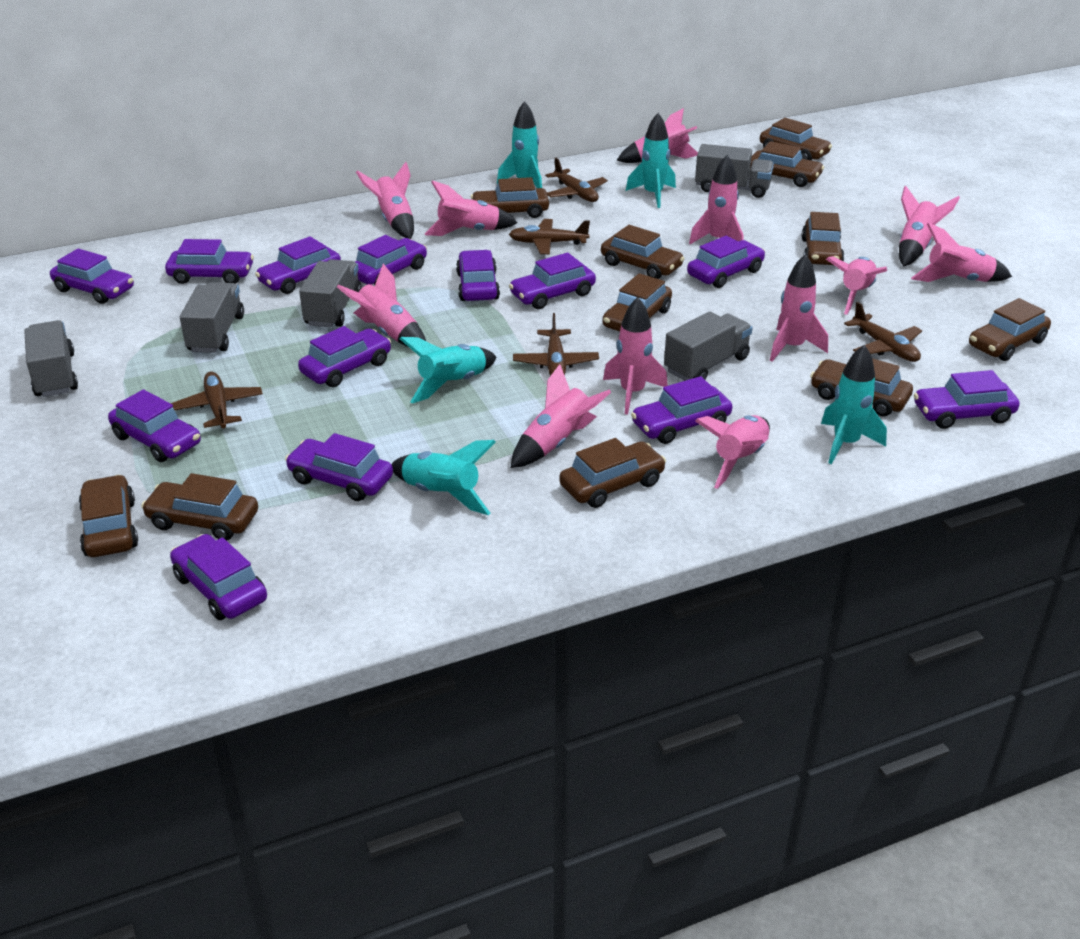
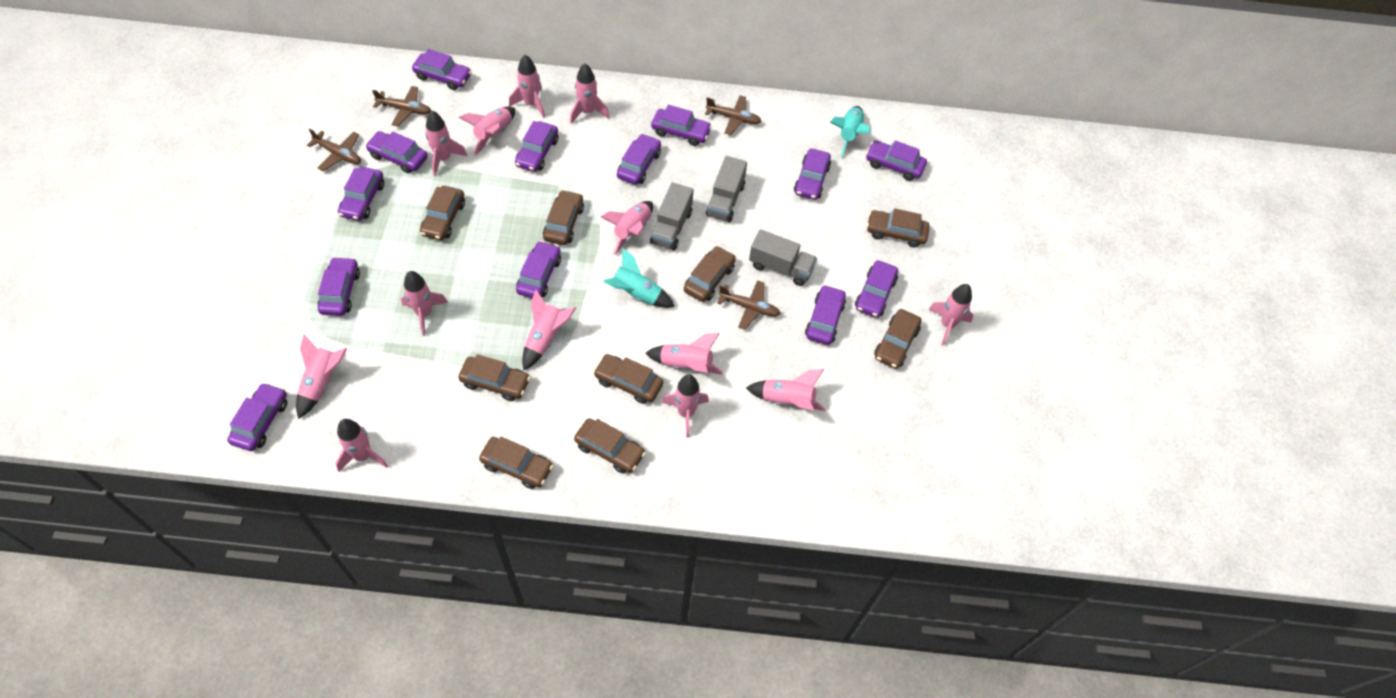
brown car: [79,475,138,557] [141,473,258,541] [471,177,549,218] [559,438,666,508] [601,225,685,279] [603,273,672,331] [750,141,824,187] [760,118,832,160] [801,212,844,265] [810,358,913,417] [969,298,1051,361] = 11 -> [420,186,465,240] [458,354,530,401] [479,437,553,489] [543,190,584,245] [574,418,646,474] [593,354,663,404] [684,246,736,302] [867,208,930,248] [874,309,921,369] = 9
brown plane: [171,371,263,428] [509,219,590,254] [513,313,599,376] [545,158,608,202] [844,302,922,362] = 5 -> [307,129,361,171] [372,86,431,127] [705,95,762,135] [717,280,781,330] = 4
grey truck: [24,320,78,397] [180,282,244,353] [299,259,362,327] [664,311,752,381] [695,144,774,198] = 5 -> [650,182,694,251] [706,156,747,222] [749,229,817,286] = 3
pink rocket: [337,264,426,347] [356,162,414,239] [425,180,518,236] [511,364,611,468] [603,297,668,414] [616,108,698,163] [689,155,744,244] [695,415,770,489] [770,254,828,362] [826,256,887,315] [899,186,960,266] [911,223,1012,282] = 12 -> [296,334,347,419] [335,419,388,472] [401,271,448,336] [425,111,467,177] [459,107,515,155] [509,55,545,118] [522,290,576,371] [570,63,609,124] [601,201,653,255] [645,333,723,375] [662,375,709,437] [746,369,826,411] [928,284,973,346] = 13
turquoise rocket: [392,440,496,515] [400,337,497,403] [497,101,542,188] [626,113,676,208] [821,345,887,464] = 5 -> [603,248,675,308] [830,106,870,157] = 2

